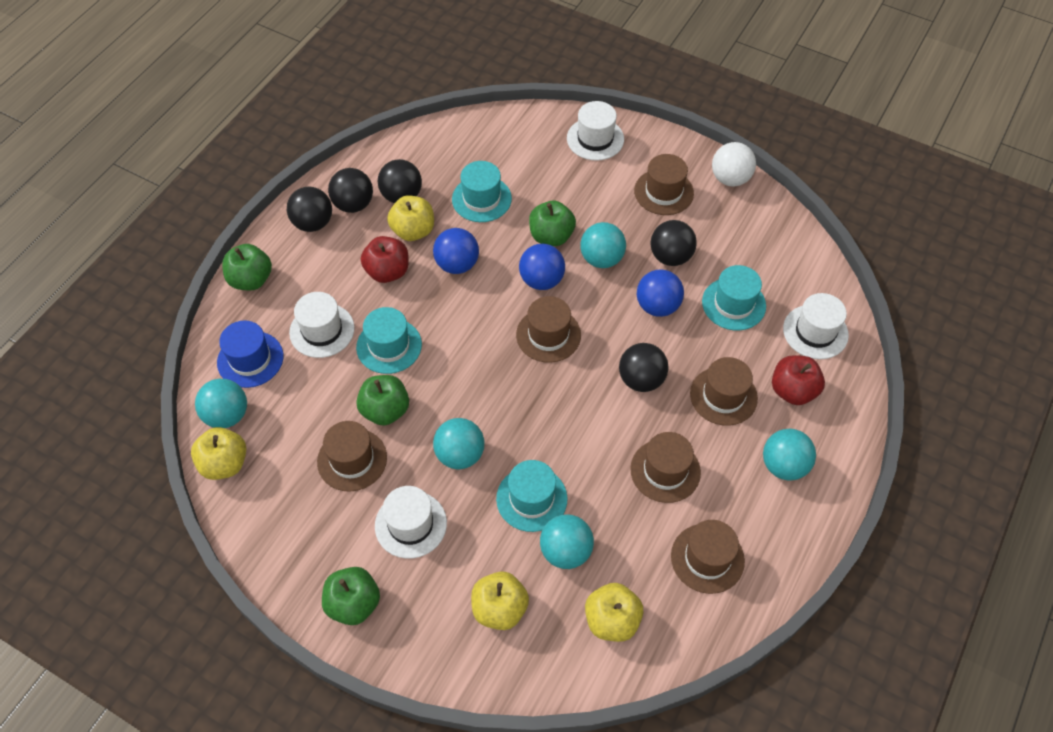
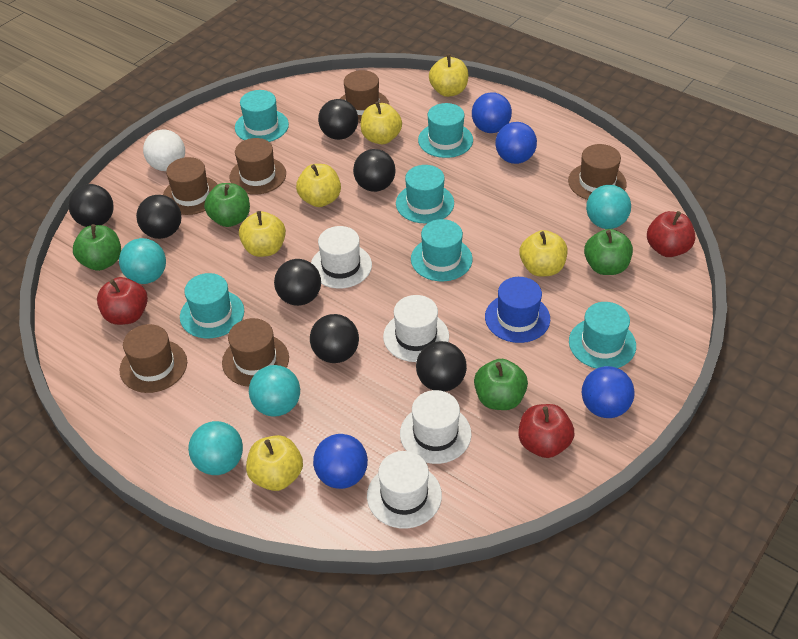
black ball: [287,187,332,232] [328,168,373,213] [378,159,422,203] [619,343,669,392] [651,220,697,266] = 5 -> [68,184,114,227] [136,195,181,239] [274,259,321,306] [310,314,359,363] [318,99,358,140] [353,149,396,192] [416,341,467,392] = 7
blue ball: [433,228,479,274] [519,244,565,290] [637,269,684,317] = 3 -> [313,434,368,489] [472,92,512,133] [495,122,537,164] [581,366,635,418] = 4
red apple: [361,236,409,283] [772,355,825,405] = 2 -> [97,277,148,325] [518,404,574,458] [647,211,695,257] = 3
turquoise ball: [195,379,247,428] [433,418,484,469] [540,514,594,569] [580,222,626,268] [763,429,816,480] = 5 -> [119,238,166,284] [188,421,243,475] [249,365,300,417] [586,185,631,229] = 4
turquoise hat: [356,307,422,374] [452,161,512,222] [496,460,567,532] [702,265,766,330] = 4 -> [180,273,244,338] [235,90,289,142] [396,165,454,223] [411,219,473,281] [418,103,473,158] [569,302,636,369] = 6
yellow apple: [191,427,246,480] [387,195,434,241] [471,571,529,630] [585,583,644,642] = 4 -> [239,211,286,257] [246,435,303,491] [296,164,341,207] [360,101,402,144] [429,54,468,97] [520,230,568,277] = 6

